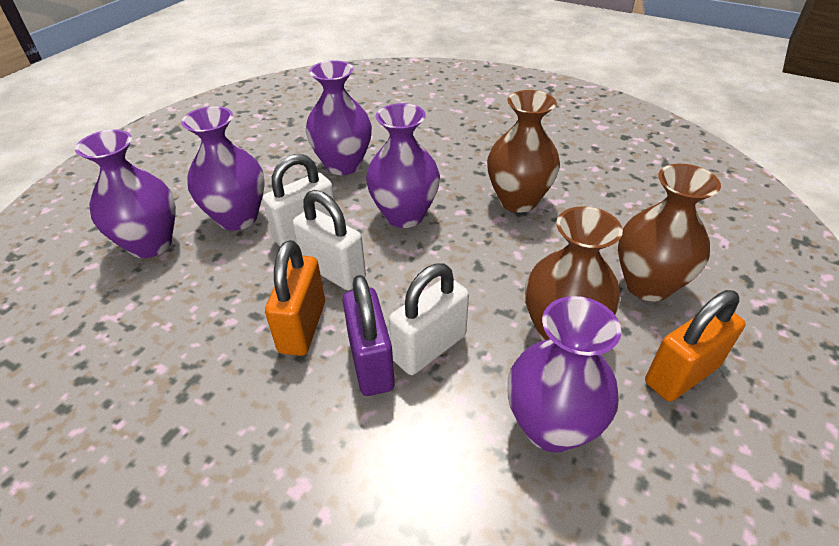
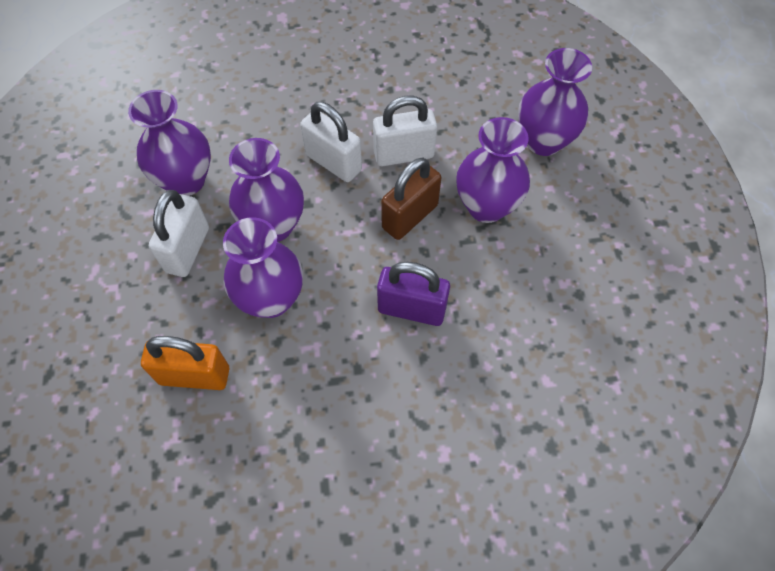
brown padlock: none = 0 -> [381,158,441,240] = 1
brown vase: [487,90,560,212] [525,206,623,341] [618,164,721,301] = 3 -> none = 0
orange padlock: [265,240,325,356] [645,290,746,402] = 2 -> [141,336,229,390] = 1

